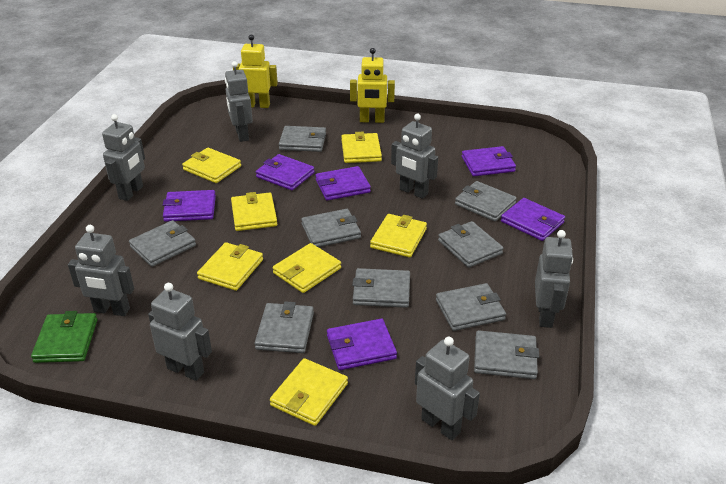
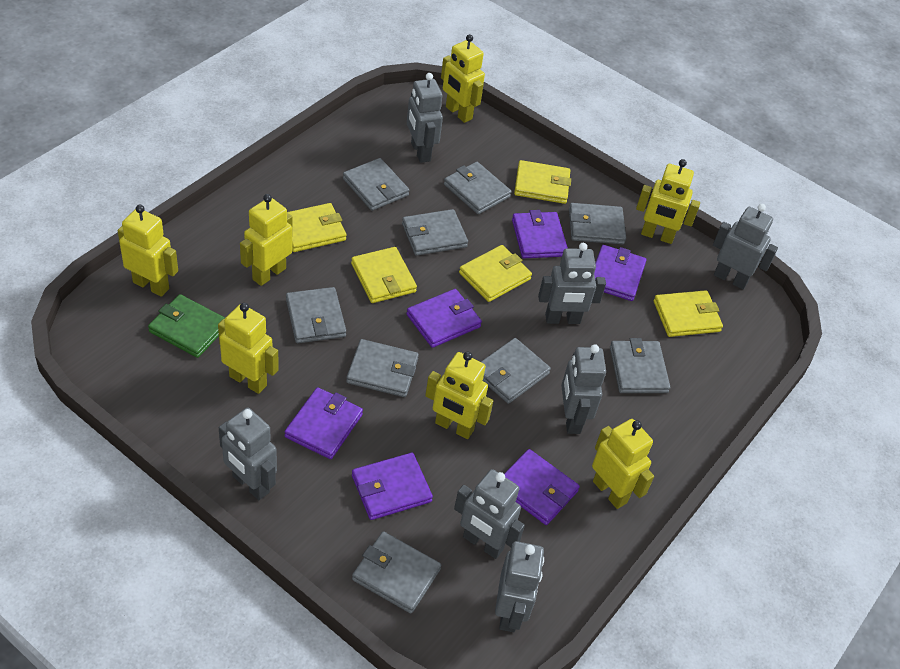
yellow robot: [233,35,278,108] [350,48,395,123] = 2 -> [118,205,178,297] [218,303,279,394] [240,194,292,286] [425,351,493,439] [441,34,485,123] [592,419,654,509] [636,159,700,244] = 7
yellow wallet: [182,148,241,183] [197,242,263,291] [231,192,277,231] [270,358,348,426] [273,243,341,293] [341,132,382,163] [370,214,427,257] = 7 -> [287,203,347,252] [351,247,417,303] [459,245,532,302] [514,160,571,204] [654,290,723,337] = 5

